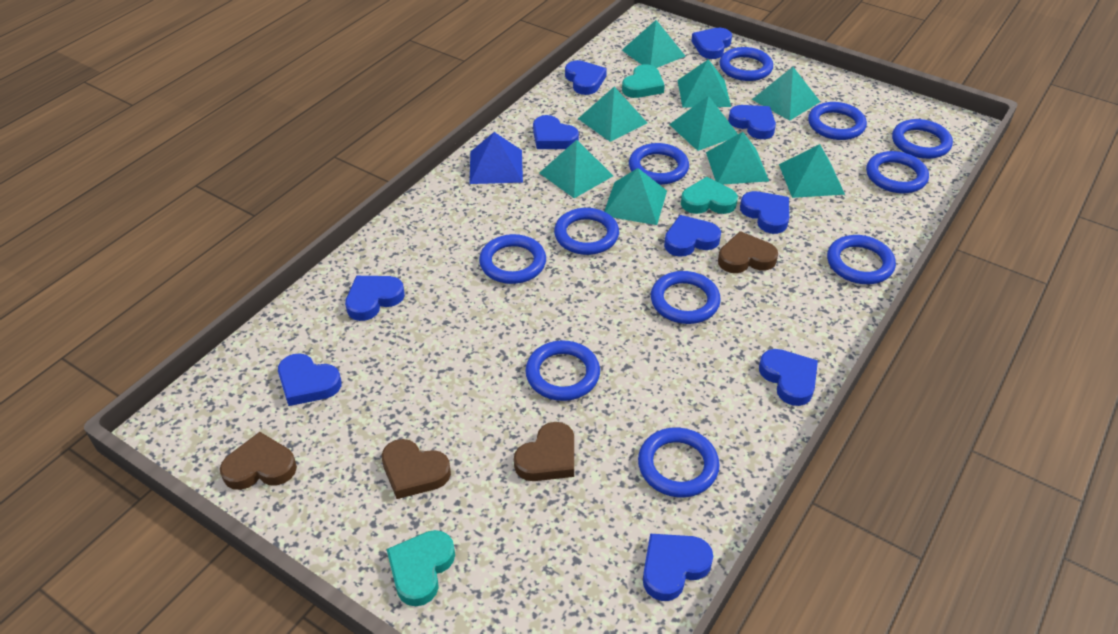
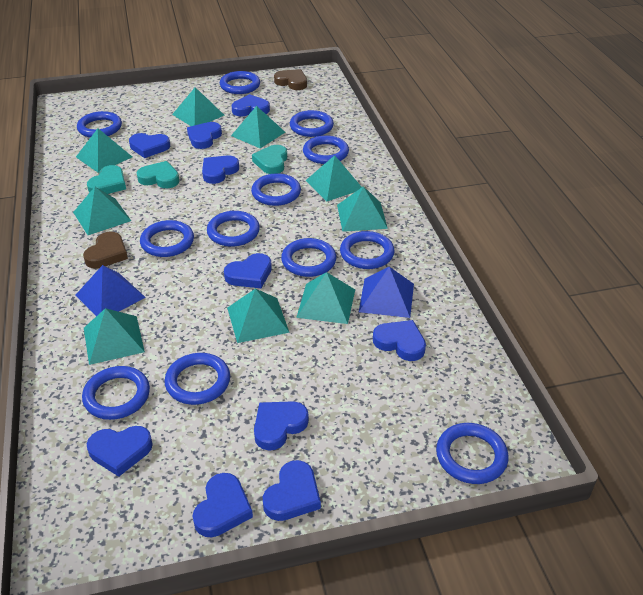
blue pyramid: [470,132,523,184] = 1 -> [75,265,146,316] [359,267,414,318] = 2
blue ring: [479,234,546,284] [525,340,600,401] [554,208,619,255] [629,143,689,185] [638,428,720,497] [651,271,721,324] [720,47,773,81] [808,102,867,140] [827,235,896,284] [866,151,929,193] [892,119,953,159] = 11 -> [77,111,122,138] [82,366,150,420] [140,220,194,257] [165,353,230,405] [207,211,260,247] [220,71,260,94] [251,173,301,206] [281,238,336,277] [290,110,334,137] [303,135,349,164] [340,231,395,269] [436,423,509,484] = 12
brown heart: [220,432,297,490] [382,439,451,499] [514,422,574,481] [718,231,778,273] = 4 -> [83,232,128,269] [274,69,307,90] = 2

